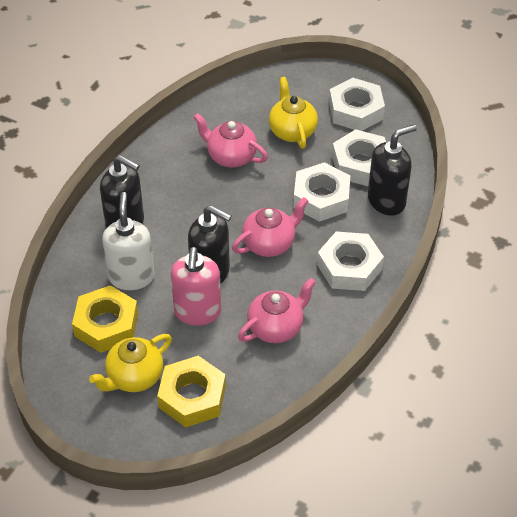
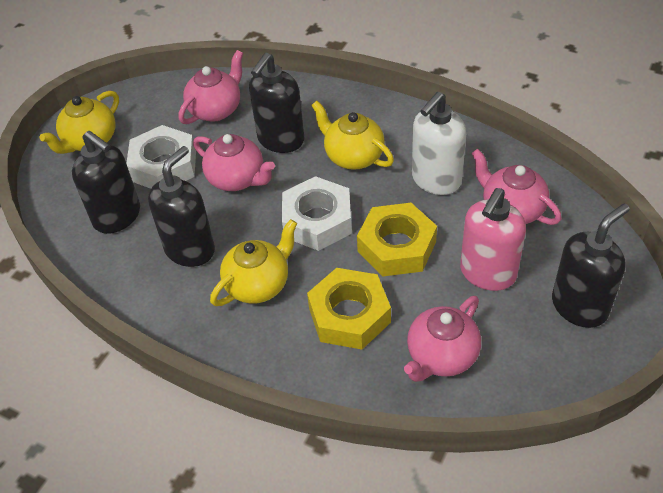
black soap dispenser: [100,155,144,228] [188,205,232,284] [368,125,417,216] = 3 -> [72,131,140,234] [148,146,215,267] [249,53,305,153] [552,204,630,328] = 4
pink teapot: [193,113,268,167] [232,197,309,257] [238,278,316,343] = 3 -> [179,50,243,124] [193,134,275,191] [404,296,481,382] [471,149,561,225] = 4
white nut: [293,162,350,222] [317,232,384,291] [329,78,385,131] [332,129,386,186] = 4 -> [126,125,196,189] [282,176,352,251] = 2
yellow teapot: [89,334,172,392] [269,77,318,149] = 2 -> [40,91,119,154] [210,219,297,306] [311,101,394,170] = 3

